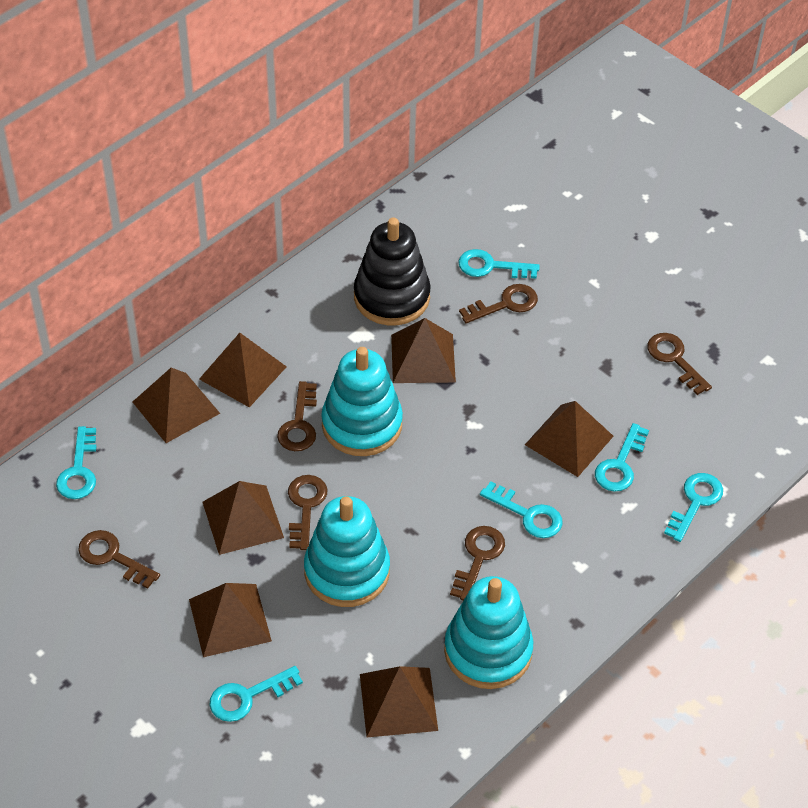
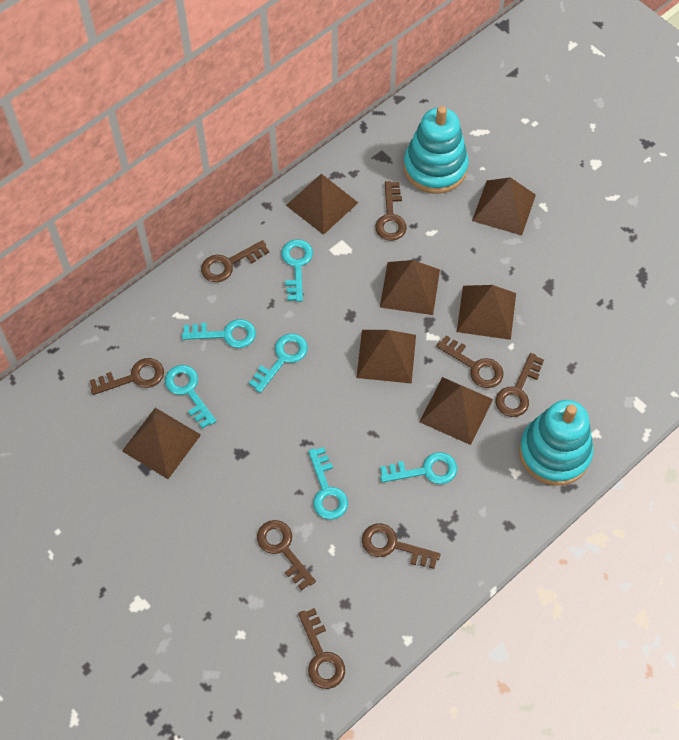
black stacking toy: [354,218,431,326] = 1 -> none = 0
brown key: [78,530,160,589] [277,381,317,451] [288,475,327,550] [450,526,505,600] [459,284,538,323] [647,333,712,395] = 6 -> [89,358,164,395] [201,240,269,282] [257,520,316,590] [298,608,345,689] [362,523,441,569] [375,181,407,241] [436,336,503,388] [496,353,544,417] = 8
turquoise stacking toy: [304,496,390,607] [321,347,403,456] [444,576,533,689] = 3 -> [404,106,469,194] [519,400,593,486] = 2

